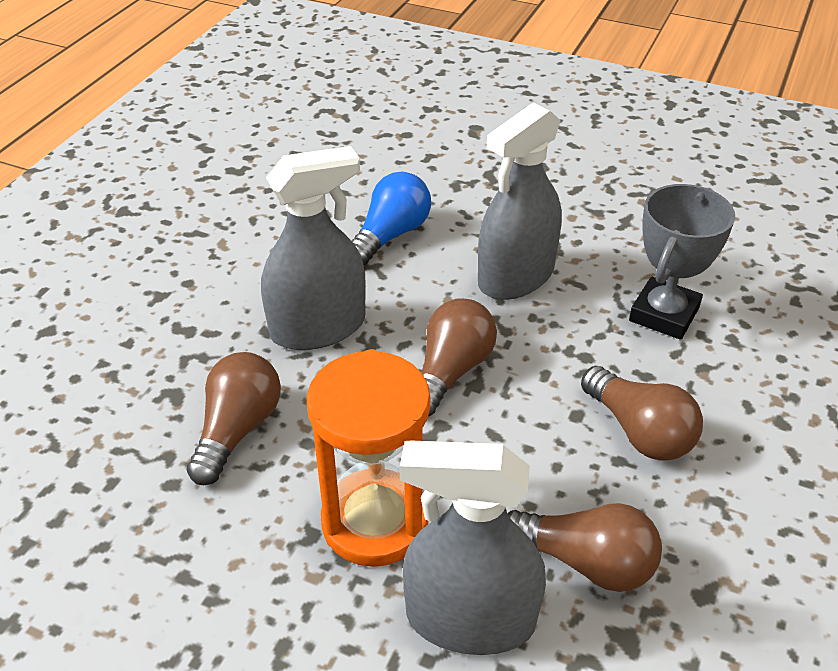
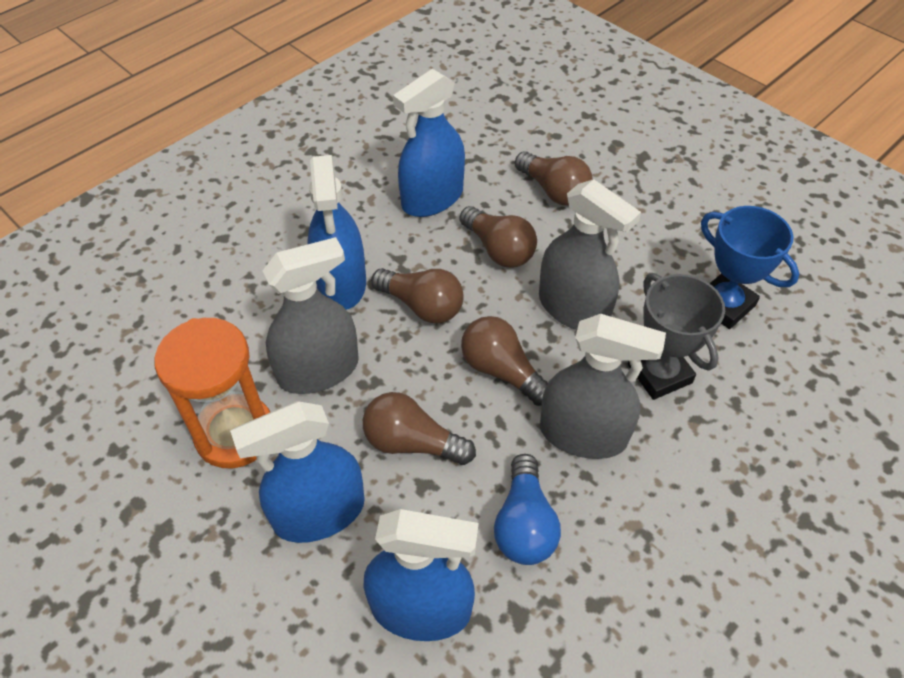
blue spray bottle: none = 0 -> [230,401,365,543] [307,155,366,310] [363,509,479,641] [393,69,465,217] = 4
blue trophy: none = 0 -> [701,206,799,329] = 1
brown light bulb: [187,352,281,485] [421,298,497,416] [508,503,662,592] [581,366,703,461] = 4 -> [363,392,476,465] [371,268,464,323] [460,206,537,268] [461,316,548,406] [515,151,593,206] = 5

